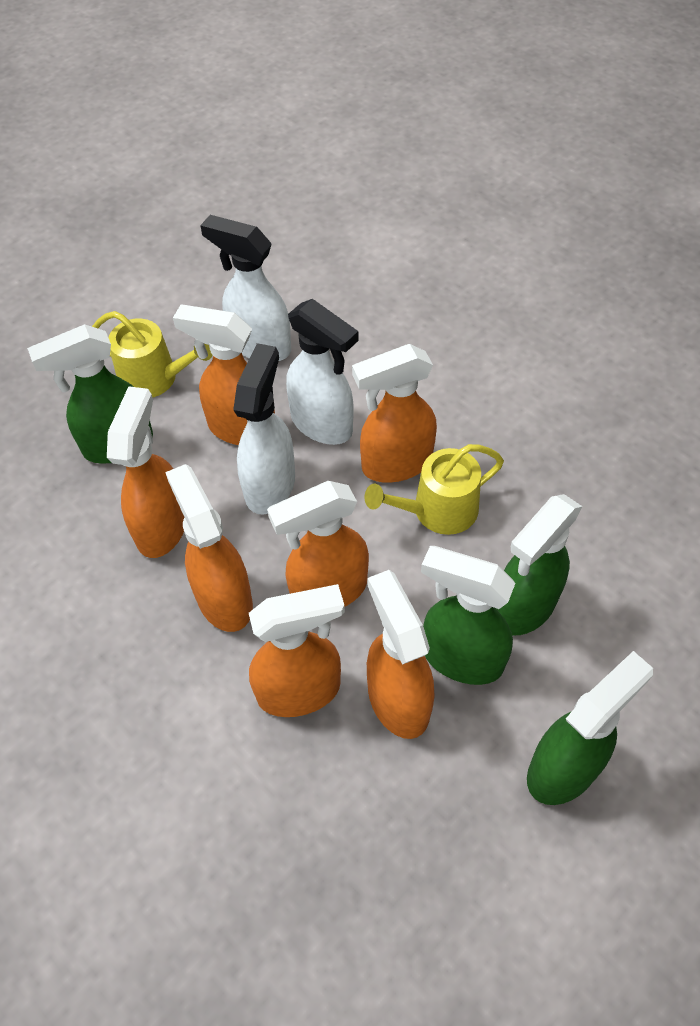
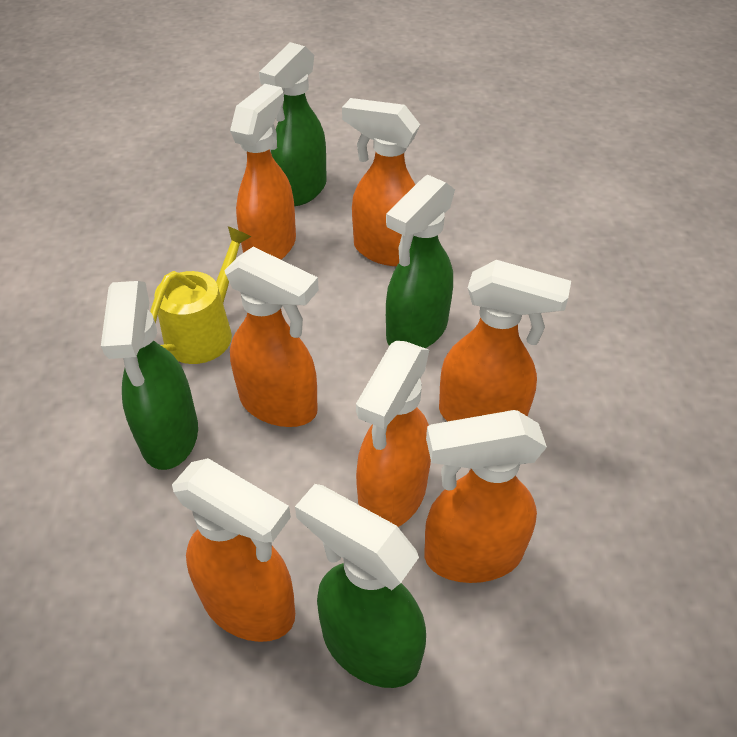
white spray bottle: [200,215,291,361] [233,343,295,515] [286,299,359,445] = 3 -> none = 0
yellow watering can: [92,311,212,398] [365,444,504,535] = 2 -> [150,226,251,364] = 1

